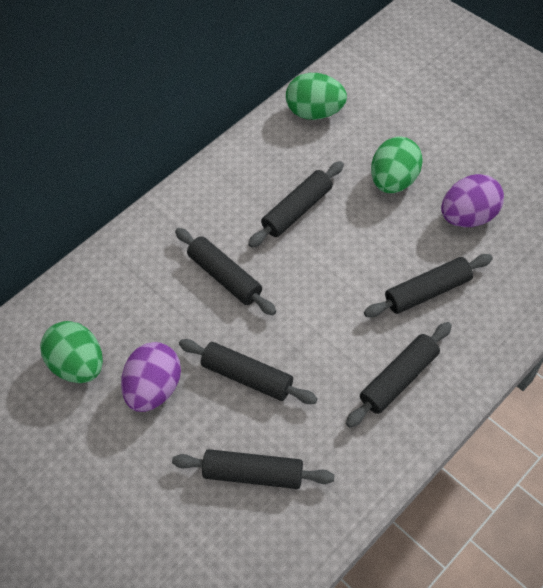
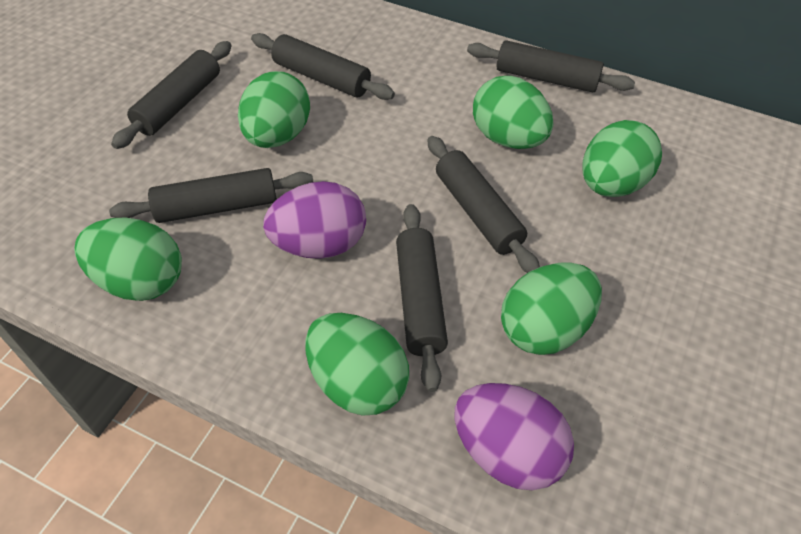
green egg: [40,321,103,383] [286,73,347,120] [371,136,423,193] = 3 -> [74,217,182,301] [238,71,310,148] [305,313,409,416] [473,76,554,149] [501,262,602,355] [582,120,662,197] = 6

